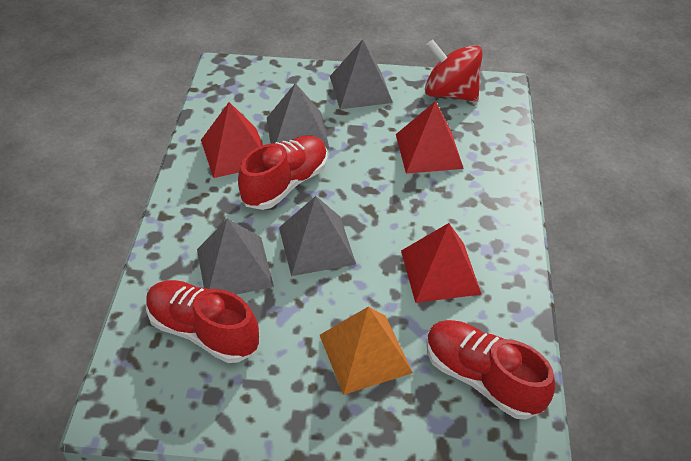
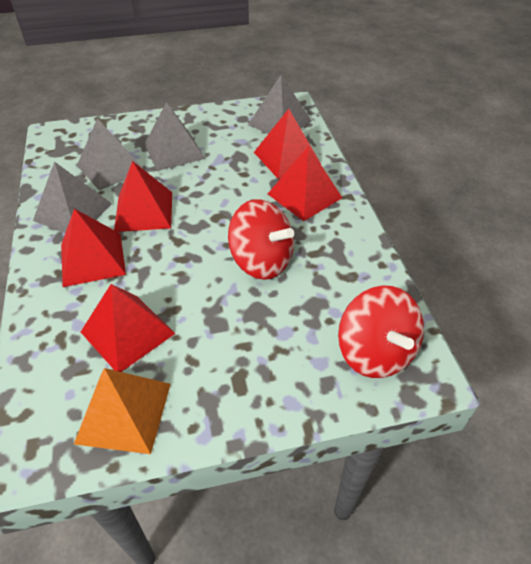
red pyramid: [201,102,263,178] [396,101,464,174] [401,223,481,303] = 3 -> [61,209,126,287] [81,284,176,372] [114,161,172,232] [254,109,321,179] [268,145,342,221] = 5
red shoe: [146,280,259,363] [238,135,327,210] [427,320,555,419] = 3 -> none = 0
red spinning top: [425,39,483,102] = 1 -> [228,199,294,280] [338,285,424,378] = 2

